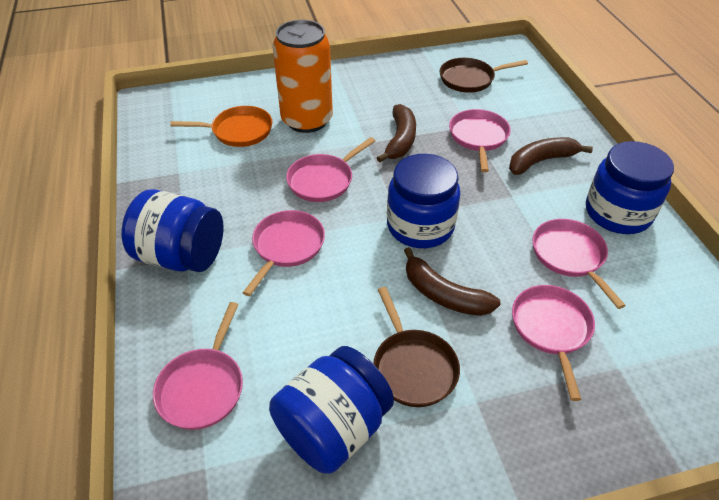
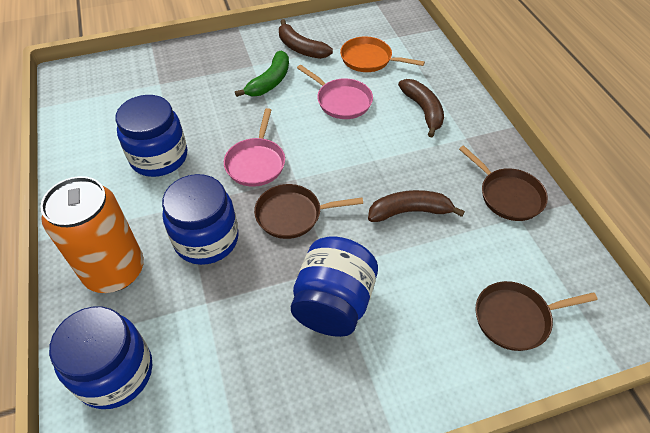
brown pan: [373,287,460,407] [440,58,528,93] = 2 -> [254,184,363,239] [459,145,548,221] [475,281,598,351] = 3
green banana: none = 0 -> [235,51,289,97] = 1
pink pan: [153,302,243,430] [243,210,325,296] [286,137,375,202] [449,109,511,172] [512,285,595,401] [533,219,626,309] = 6 -> [224,108,285,187] [297,65,373,119] = 2

